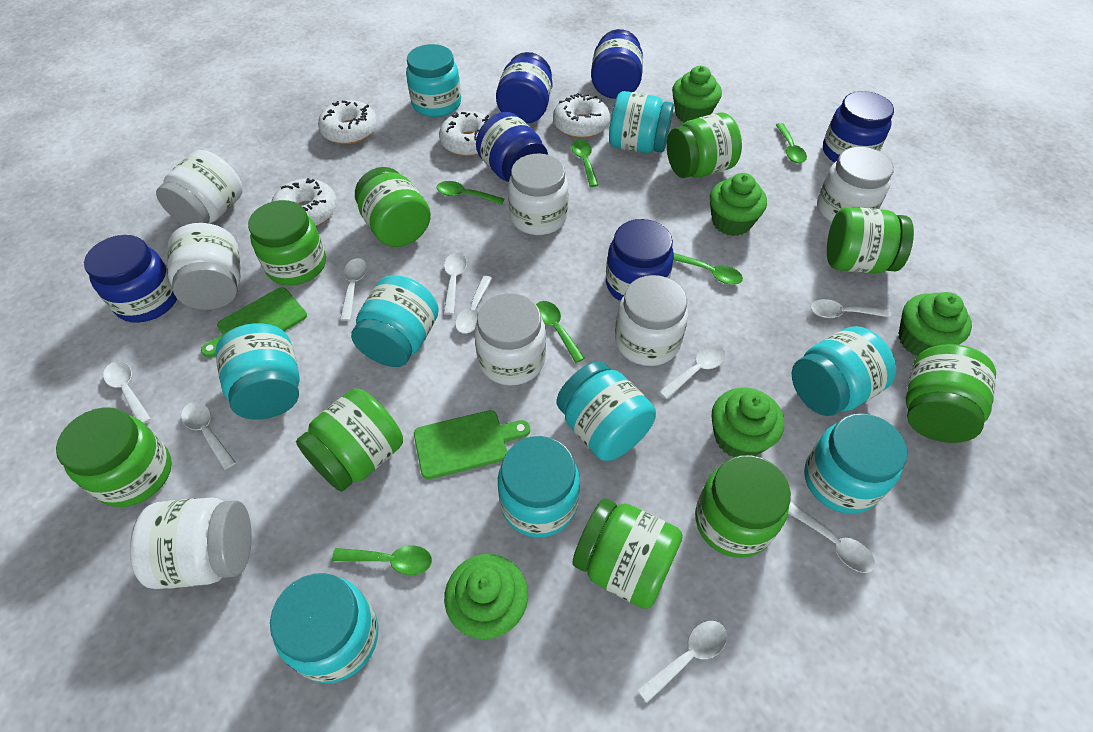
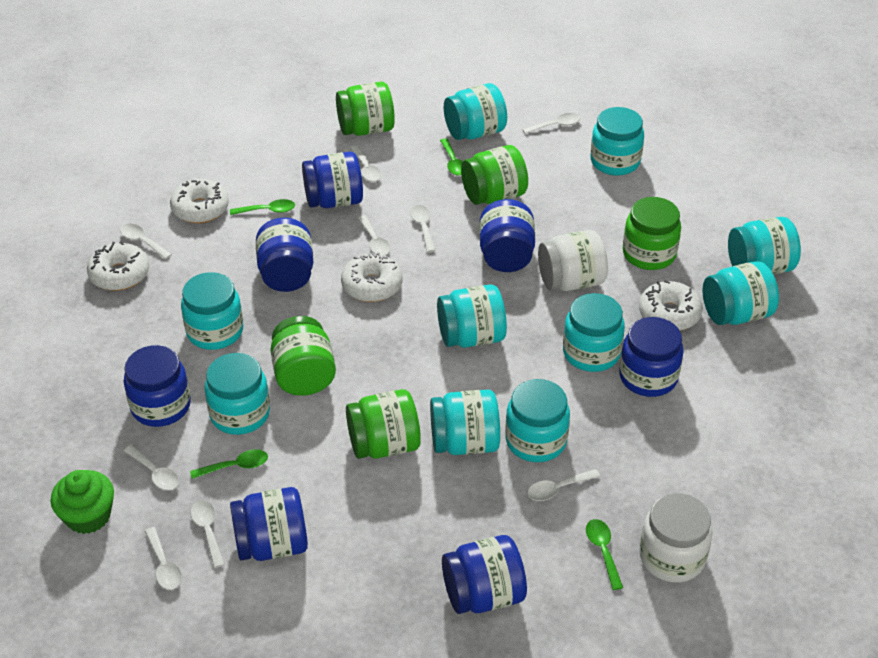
blue jar: [84,235,177,323] [476,112,548,182] [496,52,552,124] [591,29,643,99] [606,219,674,301] [823,91,894,163] = 6 -> [124,345,191,427] [230,487,308,561] [256,218,313,292] [302,152,363,208] [442,535,527,614] [479,199,535,272] [619,317,684,397] = 7
green cupcake: [444,554,528,639] [672,66,722,123] [710,173,767,236] [711,388,784,457] [898,292,972,357] = 5 -> [50,470,114,534] = 1
green cutting board: [201,287,307,358] [414,410,530,479] = 2 -> none = 0
green jar: [56,407,172,507] [248,200,326,286] [296,389,403,492] [355,167,431,247] [572,498,683,609] [667,112,742,178] [695,455,791,558] [827,207,914,274] [906,344,996,443] = 9 -> [270,316,336,396] [336,82,395,136] [346,389,421,459] [461,145,528,205] [623,197,681,270] = 5
green spoon: [332,545,432,575] [437,181,504,205] [536,301,585,363] [572,140,598,187] [673,253,743,285] [776,123,807,163] = 6 -> [190,449,268,479] [230,199,295,215] [440,139,463,176] [586,519,623,590] = 4
turquoise jar: [215,323,300,420] [270,573,378,683] [351,275,439,367] [406,44,461,117] [498,436,580,538] [557,361,656,461] [609,91,674,153] [792,326,896,416] [804,413,907,514] = 9 -> [181,272,243,350] [205,353,270,435] [430,390,500,455] [437,284,507,348] [444,83,507,140] [505,379,570,462] [563,293,625,372] [590,107,644,176] [703,261,779,325] [728,217,801,274] = 10
white jar: [130,497,252,589] [156,150,243,226] [167,223,241,310] [474,293,546,386] [508,153,569,235] [615,275,688,366] [817,147,894,223] = 7 -> [538,230,608,291] [639,493,712,583] = 2

